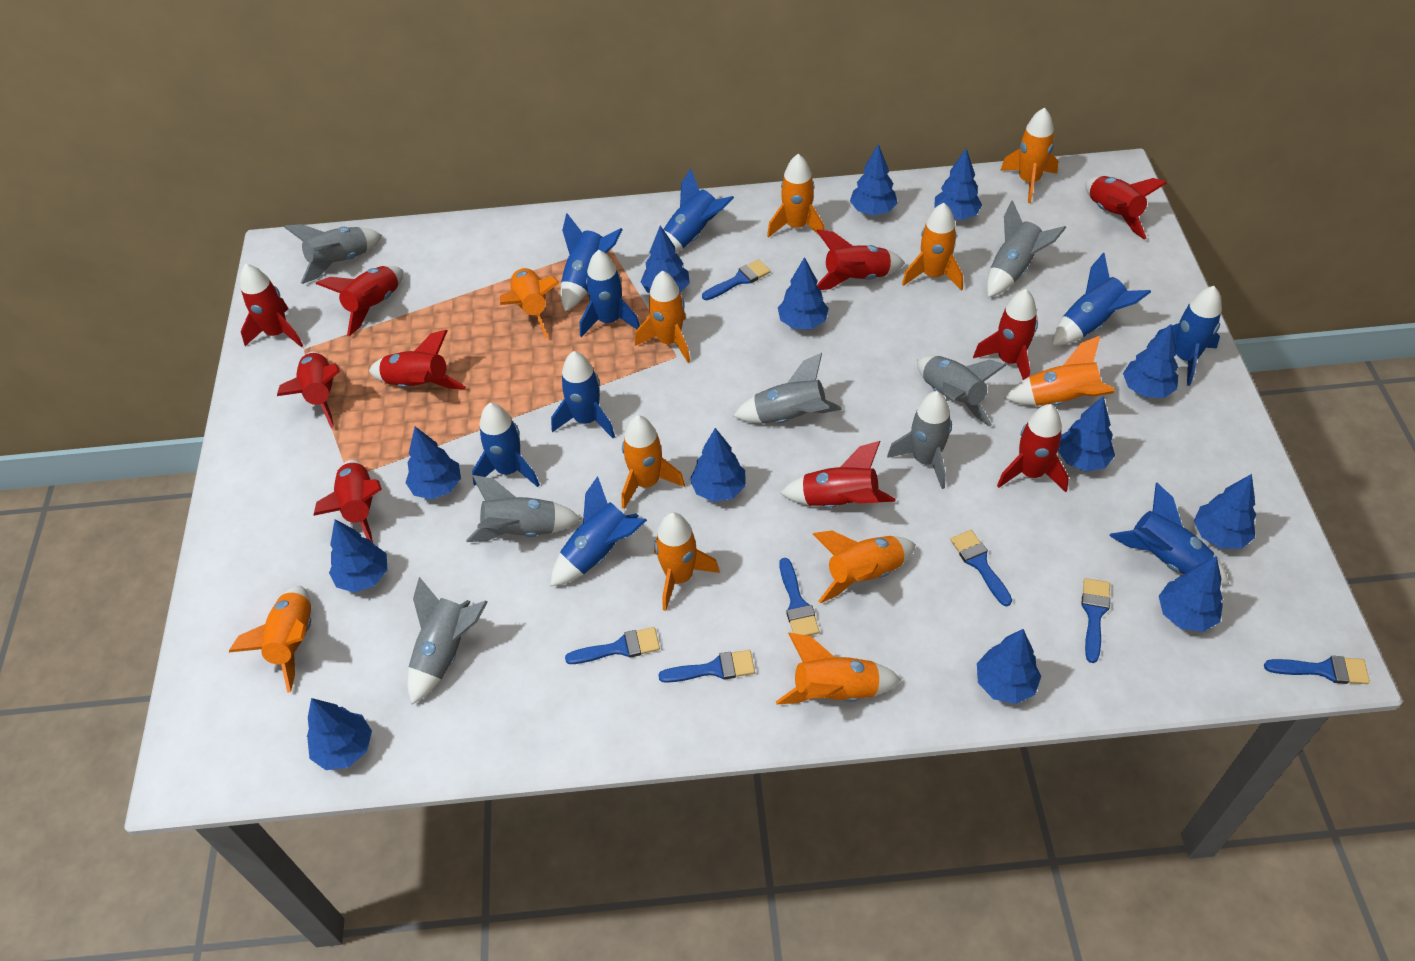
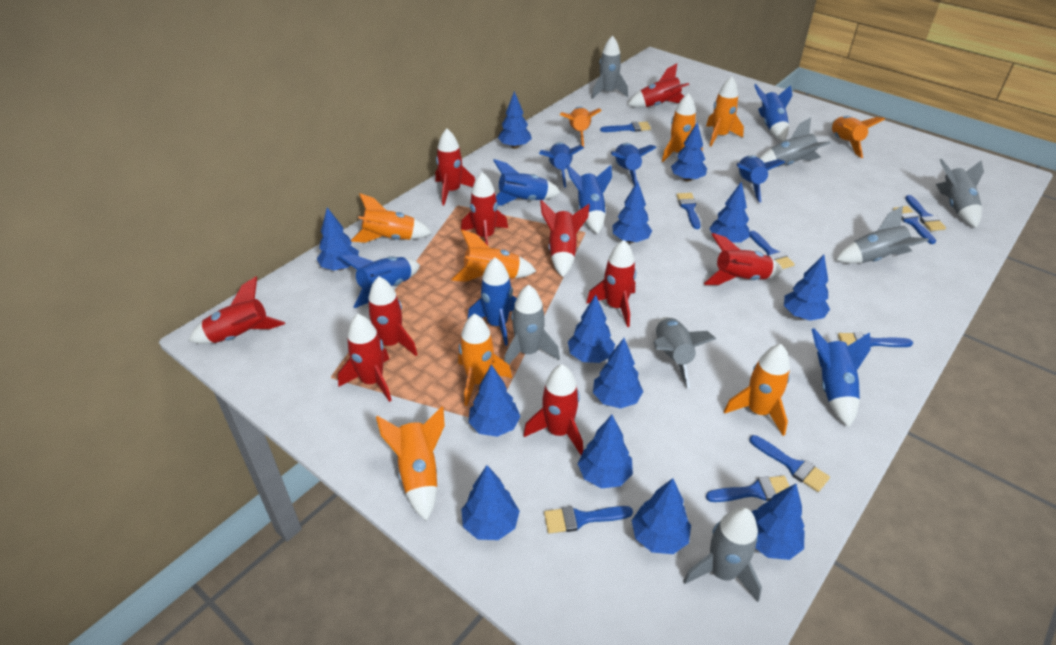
blue brush: [565,627,660,664] [658,650,755,683] [702,259,771,300] [780,558,819,636] [950,530,1012,606] [1081,578,1110,663] [1264,656,1370,684] = 7 -> [544,506,633,534] [600,122,651,132] [677,193,701,229] [706,476,790,502] [749,435,830,492] [750,231,795,269] [838,332,913,347] [893,206,936,244] [905,195,946,231] = 9
orange rocket: [229,586,311,693] [500,268,559,339] [621,415,685,509] [635,271,690,363] [654,512,720,611] [767,154,824,238] [776,633,901,704] [813,531,916,603] [902,203,963,291] [1000,107,1058,203] [1005,335,1115,406] = 11 -> [351,193,432,243] [376,406,445,521] [451,229,536,282] [458,314,512,406] [560,106,602,147] [662,93,703,162] [706,77,744,146] [724,344,790,436] [831,116,885,158] = 9

